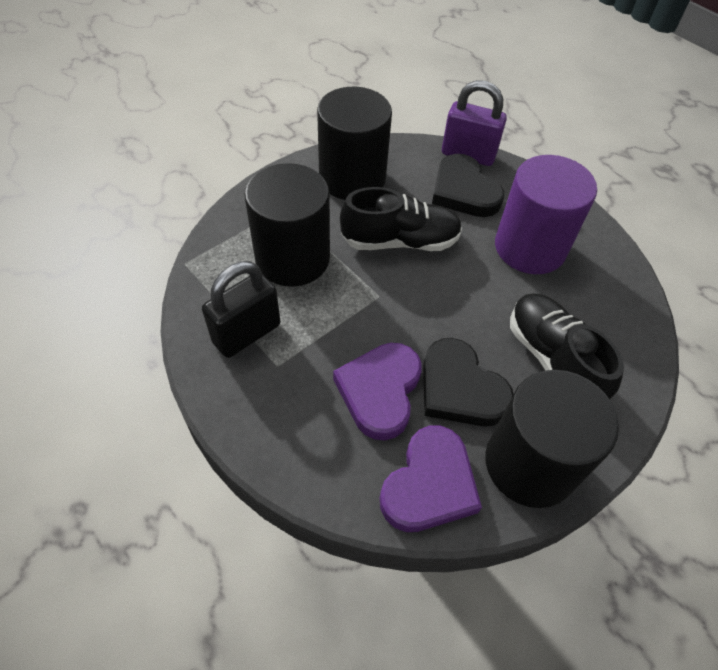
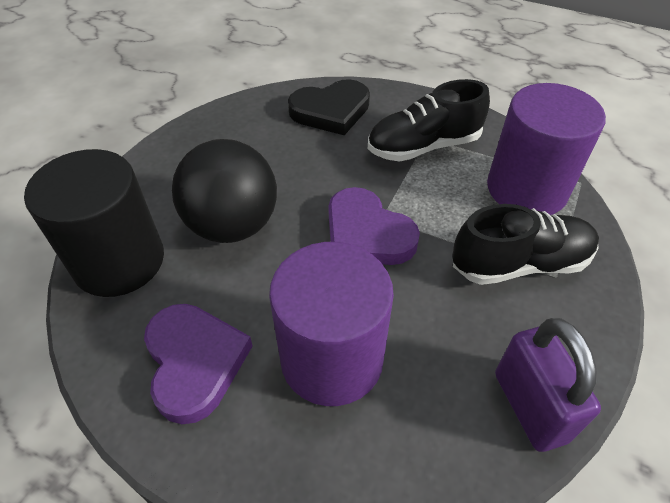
black ball: none = 0 -> [172,139,277,243] = 1
black cylinder: [245,163,330,287] [317,87,392,200] [485,370,619,508] = 3 -> [24,149,164,297] = 1
black heart: [423,338,513,426] [432,154,504,217] = 2 -> [288,79,370,135] = 1
black padlock: [202,261,280,358] = 1 -> none = 0
purple cylinder: [495,155,597,274] = 1 -> [269,242,394,406] [487,83,606,215] = 2

